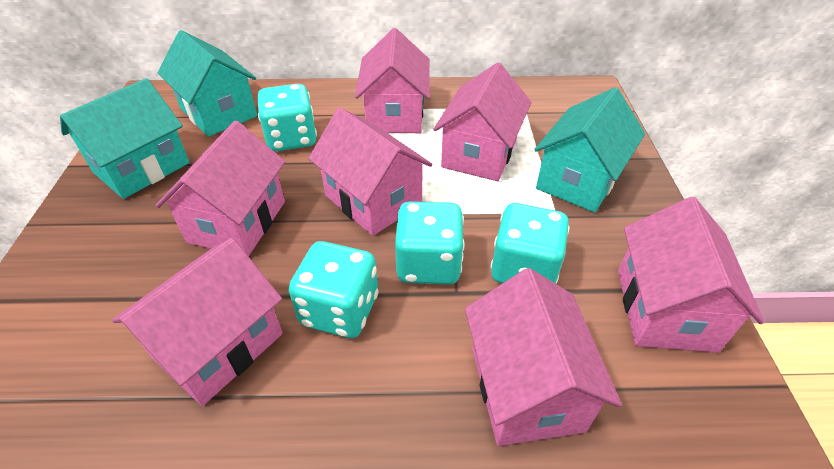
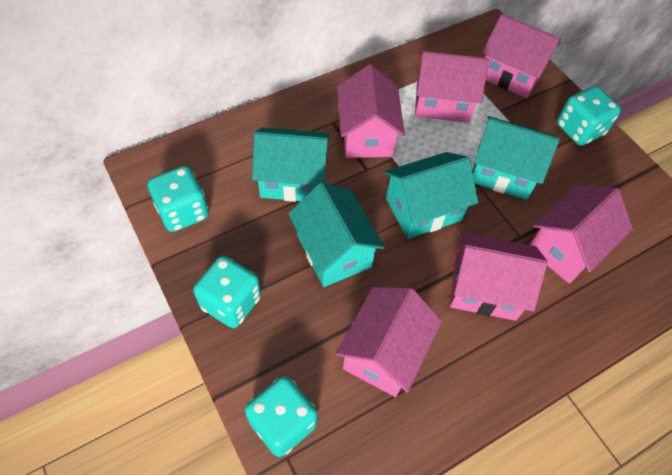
pink house: [112,238,283,406] [156,121,285,256] [308,107,432,236] [355,28,430,133] [433,63,531,181] [465,268,622,446] [618,197,764,353] = 7 -> [336,287,442,397] [337,64,405,158] [415,51,489,123] [450,232,548,321] [482,14,560,98] [530,186,633,284] = 6
turquoise house: [60,78,190,199] [157,30,257,137] [534,87,645,213] = 3 -> [252,128,330,202] [288,182,385,287] [384,152,478,239] [473,116,560,200] = 4

